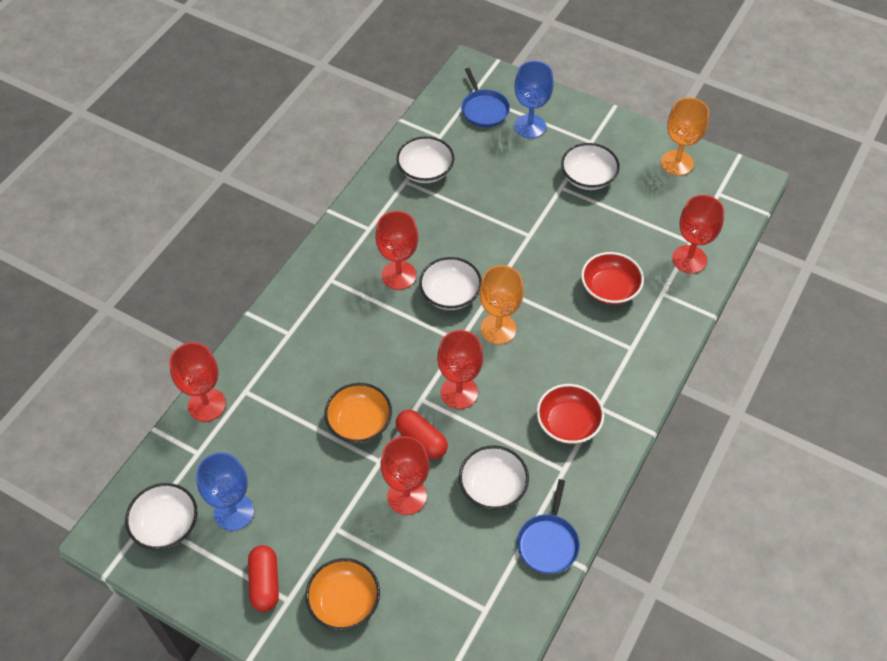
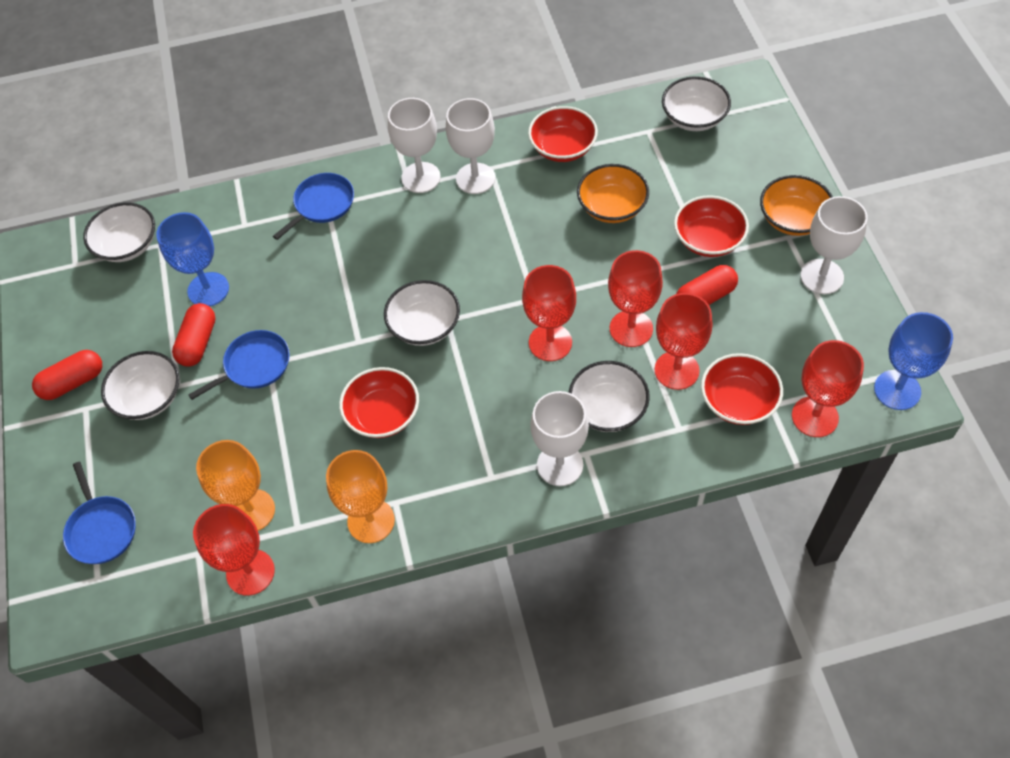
blue pan: [461,68,510,127] [517,479,580,574] = 2 -> [63,462,136,564] [188,330,290,400] [273,173,354,240] = 3
red bowl: [537,384,604,444] [581,252,644,305] = 2 -> [339,367,419,438] [528,106,598,162] [674,195,749,257] [701,353,783,425] = 4
red capsule: [248,545,279,612] [396,410,448,459] = 2 -> [32,350,102,400] [172,303,216,367] [676,265,738,305] = 3
white goblet: none = 0 -> [388,98,441,193] [446,98,495,194] [530,391,589,486] [800,196,868,294] = 4

